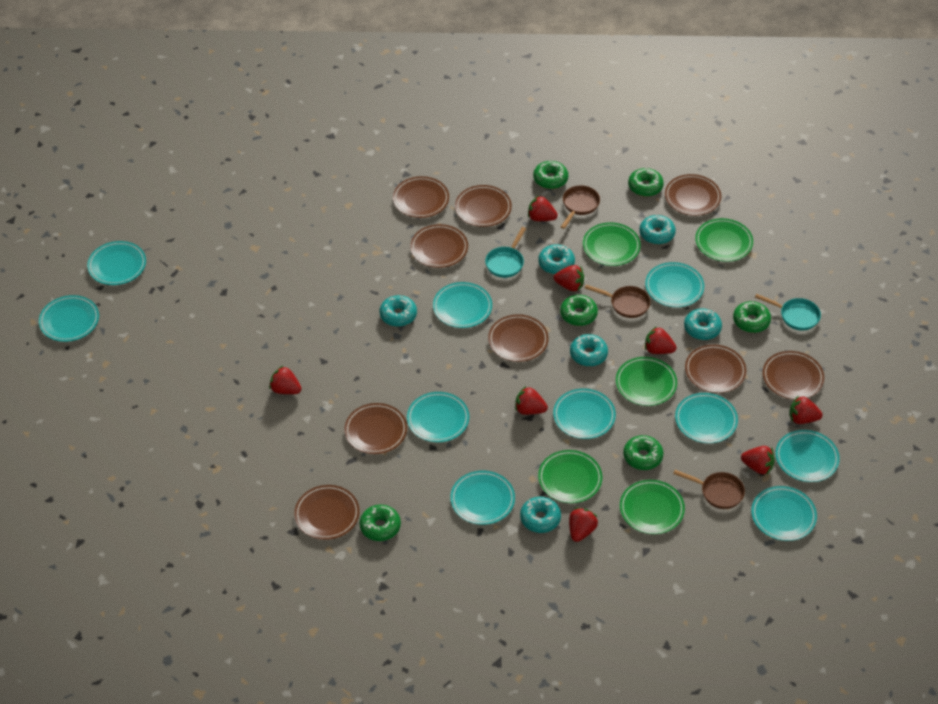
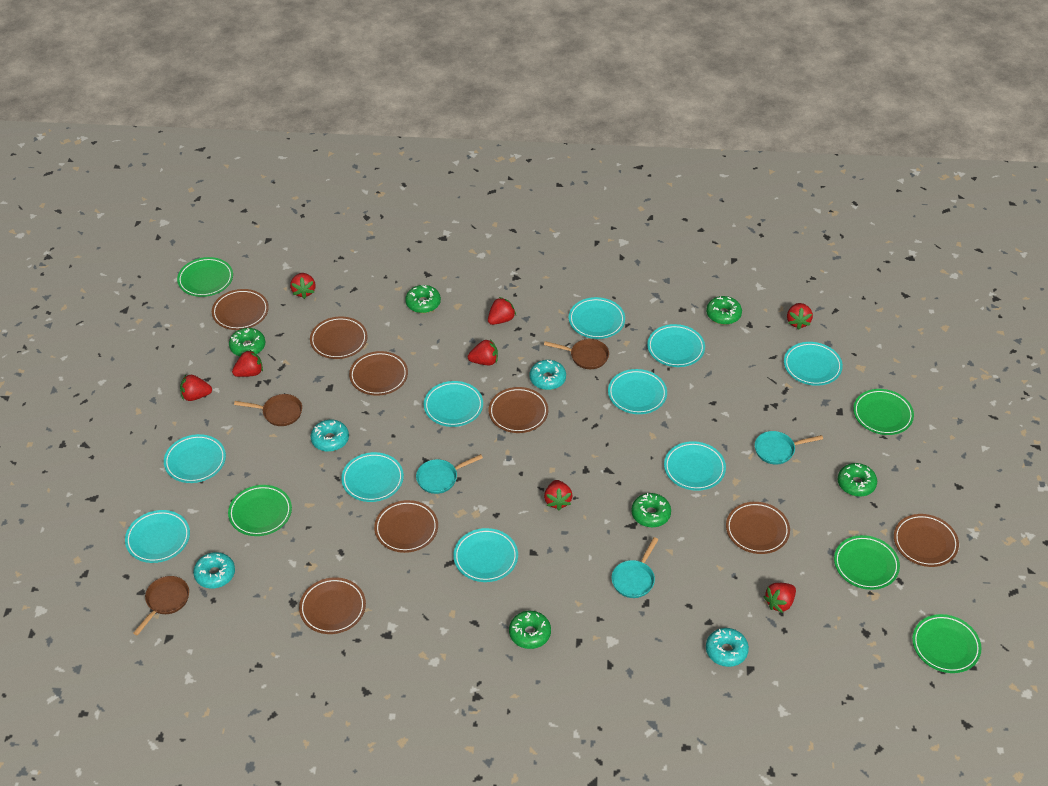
brown plate: [294,485,360,540] [344,403,407,454] [393,176,449,218] [410,224,468,268] [455,185,512,227] [488,314,549,362] [665,174,721,216] [685,344,746,393] [763,351,824,400] = 9 -> [212,289,269,330] [299,577,366,634] [310,316,368,359] [349,351,408,396] [374,500,438,553] [489,387,548,433] [726,502,790,554] [894,514,959,567] = 8
turquoise donut: [380,295,417,327] [520,497,561,533] [538,244,575,274] [570,334,608,366] [639,215,676,244] [684,309,722,340] = 6 -> [193,552,235,589] [311,420,349,452] [529,360,566,390] [706,628,749,667] = 4
turquoise pan: [485,227,526,278] [755,294,821,331] = 2 -> [416,454,483,494] [611,537,659,598] [755,431,823,465] = 3

